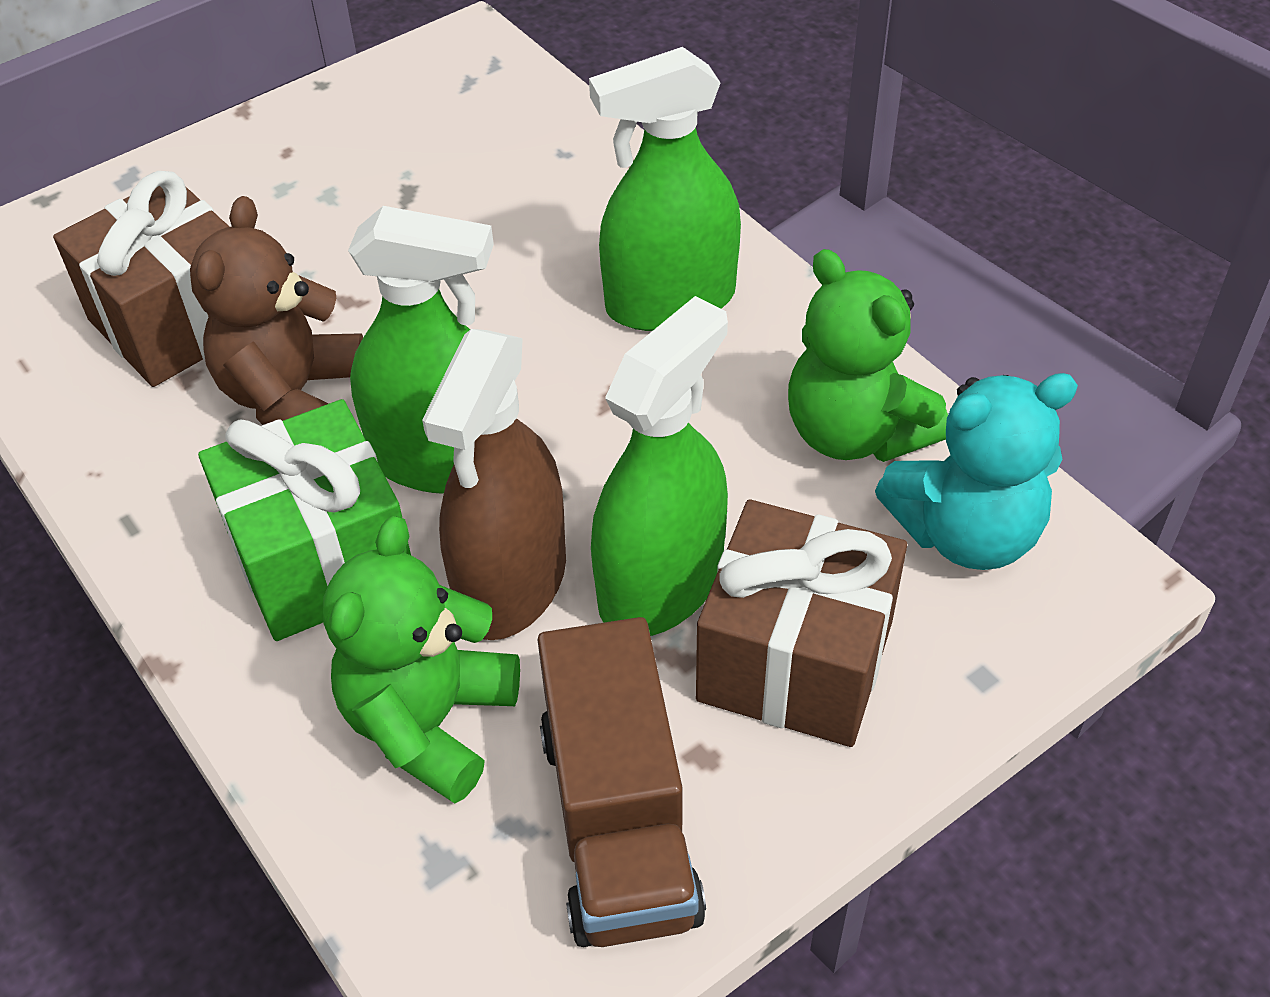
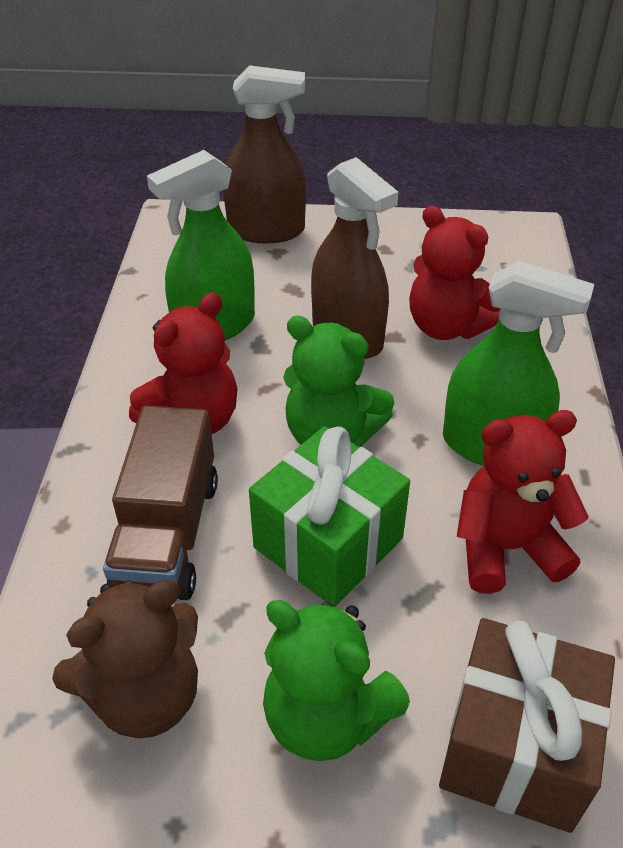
brown gift: [53,171,230,387] [696,499,907,747] = 2 -> [439,618,615,833] = 1
brown spray bottle: [422,329,566,640] = 1 -> [223,65,306,243] [311,157,398,359] = 2
green spray bottle: [348,206,494,494] [589,47,741,331] [591,296,728,636] = 3 -> [147,150,255,340] [443,261,594,466] = 2
red teddy bear: none = 0 -> [129,292,238,434] [409,206,500,340] [457,410,589,594] = 3
turquoise teddy bear: [875,373,1078,570] = 1 -> none = 0

